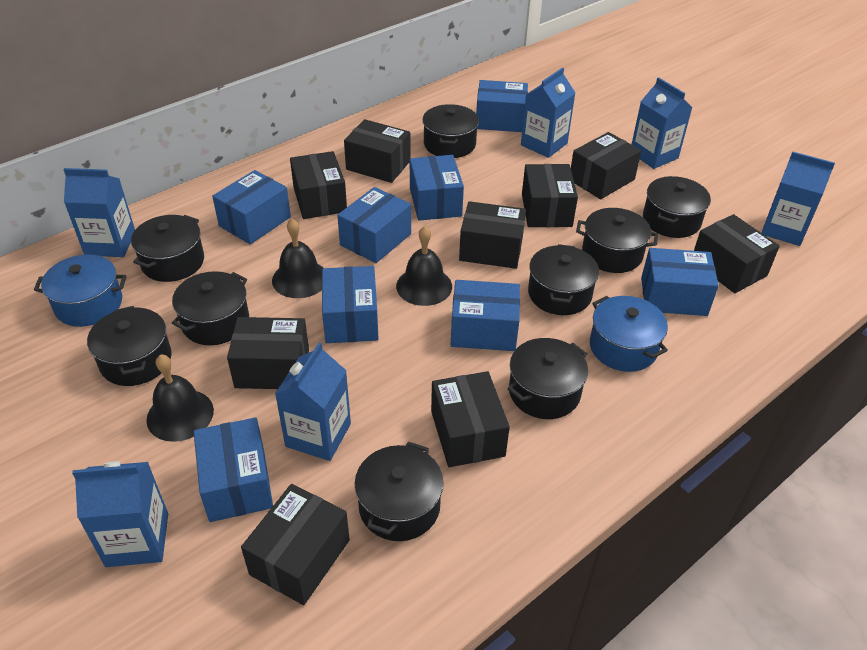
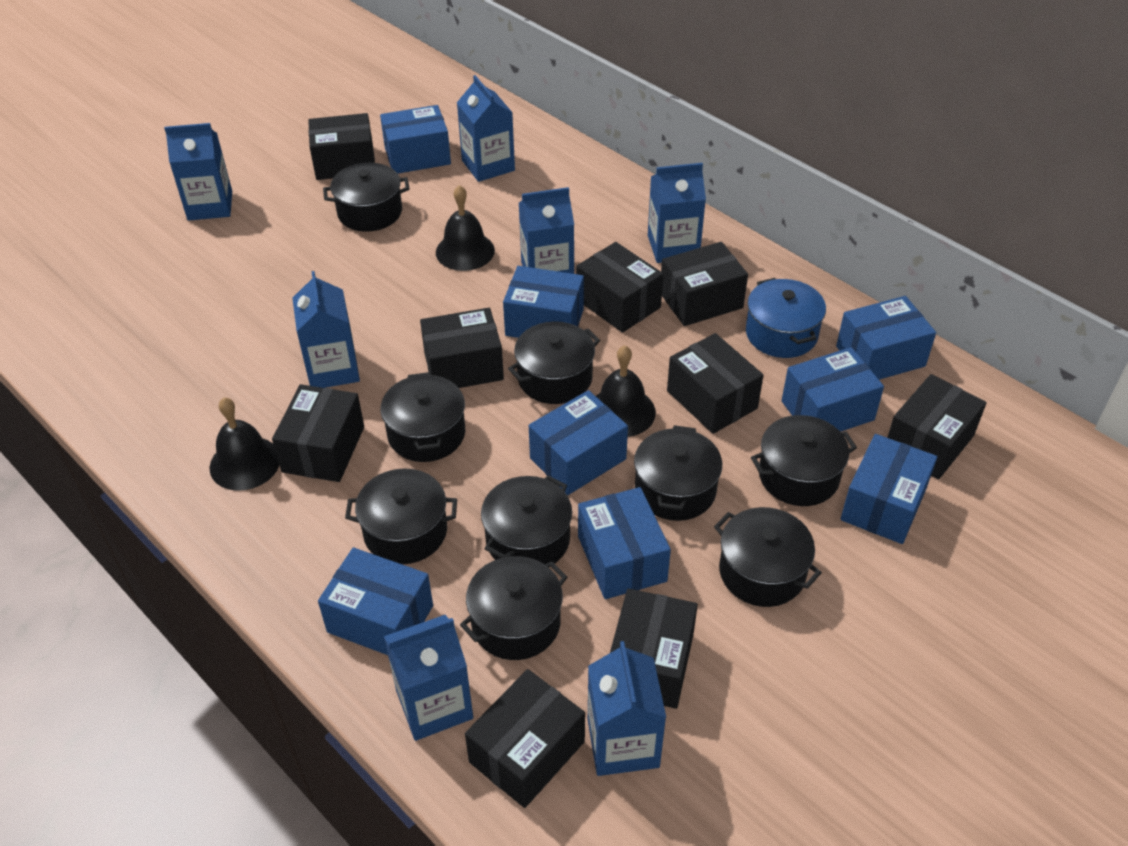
blue carton: [63,168,135,257] [72,461,168,567] [275,342,351,461] [521,68,575,158] [631,77,692,169] [761,151,835,246] = 6 -> [164,123,232,221] [292,271,360,388] [384,615,473,741] [457,75,515,182] [519,187,574,274] [588,641,666,776] [648,163,706,263] = 7
blue pot: [34,255,127,327] [590,296,668,372] = 2 -> [746,278,826,358] = 1

